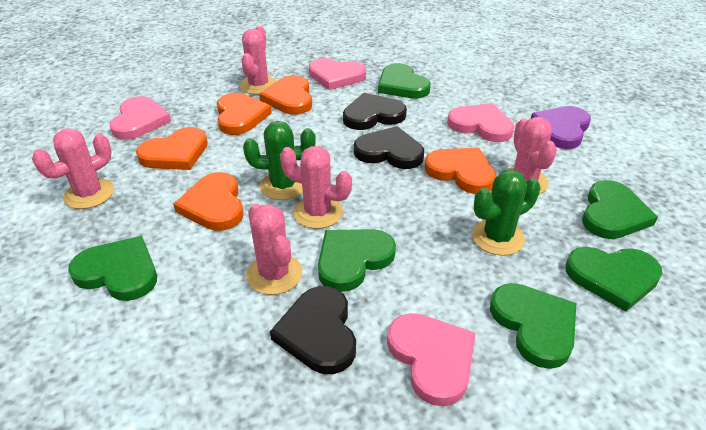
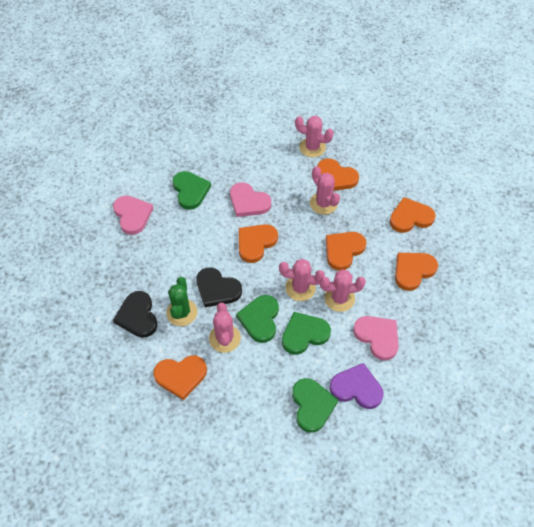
black heart: [270,286,356,374] [343,93,407,130] [354,126,424,169] = 3 -> [113,291,157,338] [196,267,242,307] = 2
green cactus: [243,121,316,200] [472,170,541,256] = 2 -> [166,277,197,326] = 1
green heart: [68,236,157,301] [318,229,396,292] [378,63,431,99] [490,283,576,369] [565,247,663,312] [582,180,658,239] = 6 -> [173,171,211,210] [236,295,279,343] [282,312,331,355] [292,378,338,433] = 4
orange heart: [136,127,208,170] [173,172,244,231] [217,93,272,135] [259,75,312,115] [425,148,497,194] = 5 -> [153,355,207,400] [239,224,278,263] [317,158,359,191] [326,232,366,270] [390,197,436,233] [395,253,438,291] = 6
pink heart: [110,96,171,140] [309,58,366,90] [387,313,476,406] [447,103,514,142] = 4 -> [113,196,153,235] [230,182,271,217] [353,316,399,361] = 3

